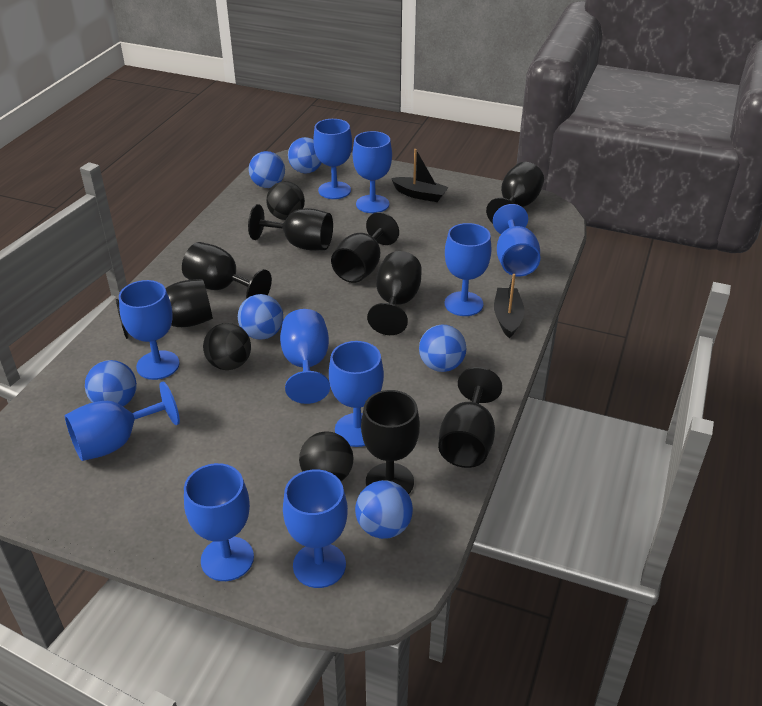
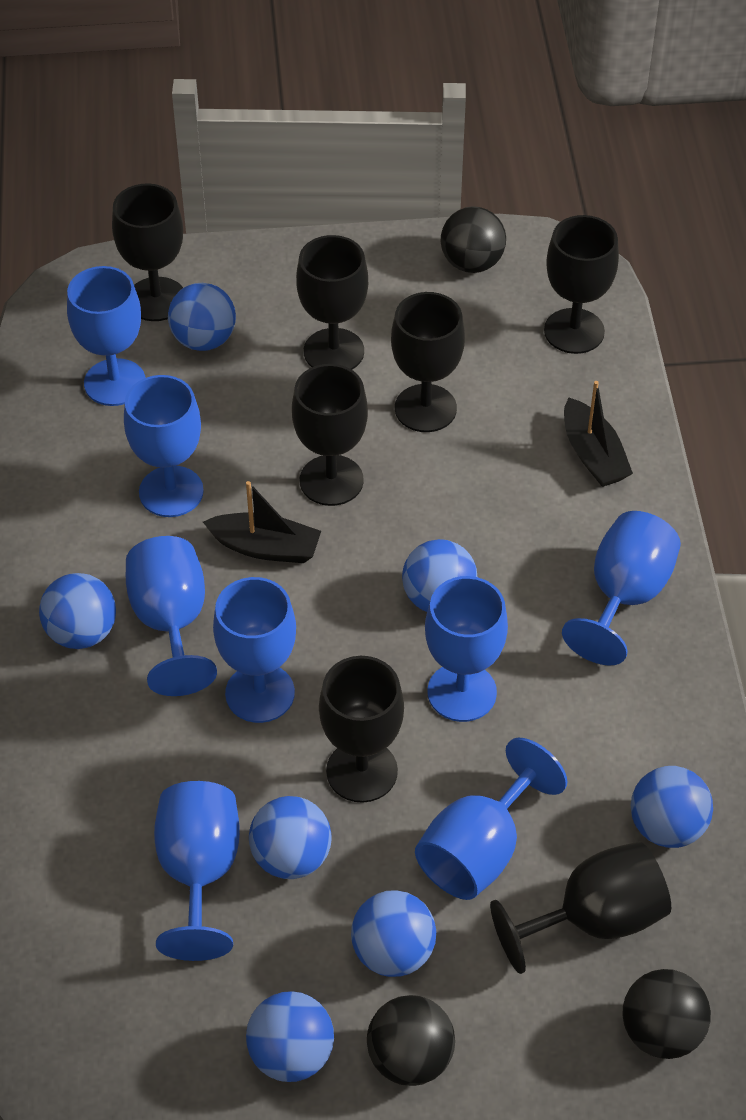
black goblet: [116,279,213,339] [182,242,272,299] [248,204,333,250] [331,212,399,283] [361,390,420,494] [367,251,421,335] [438,367,502,468] [486,162,544,223] = 8 -> [112,183,183,321] [292,364,368,506] [296,235,368,370] [319,656,404,803] [391,292,465,432] [490,841,671,974] [544,215,619,354] = 7
blue ball: [85,360,137,406] [238,294,283,340] [249,151,285,188] [288,137,322,174] [355,480,413,539] [419,325,466,372] = 6 -> [39,573,116,649] [168,283,236,351] [246,991,334,1082] [249,796,332,879] [351,890,436,977] [402,539,477,612] [631,766,713,848] = 7
blue goblet: [65,381,180,461] [119,280,180,380] [184,463,254,581] [280,309,330,404] [283,469,348,588] [313,119,352,199] [329,341,384,447] [353,131,392,213] [444,223,491,316] [493,204,540,276] = 10 -> [67,266,145,406] [124,375,204,517] [126,536,217,696] [154,781,240,961] [213,577,296,723] [415,737,567,900] [425,576,508,722] [562,511,681,665] = 8

